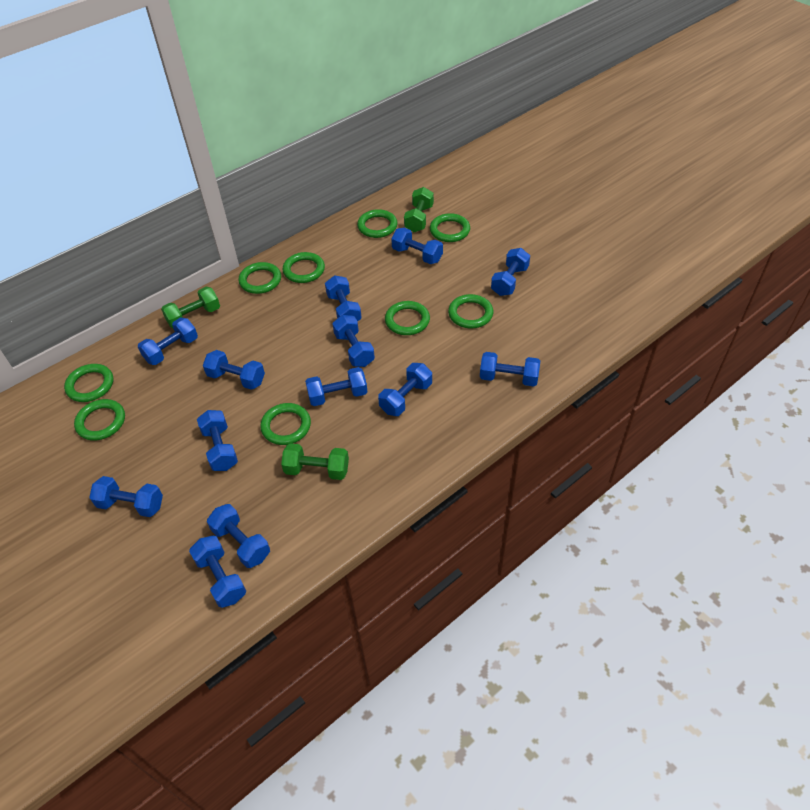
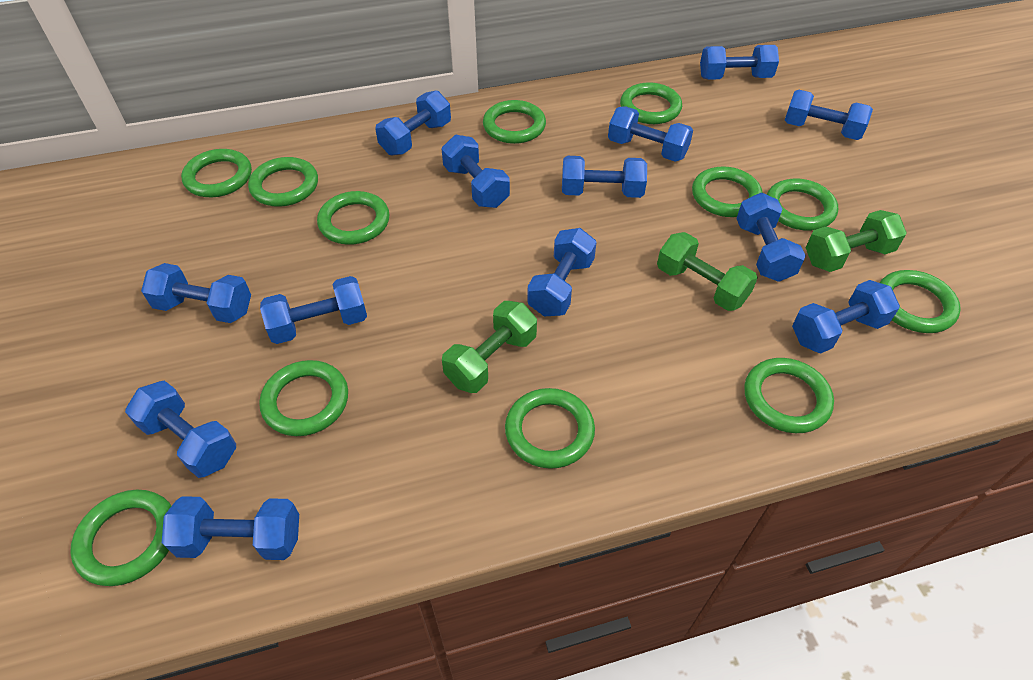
green ring: [64,364,113,402] [74,399,125,440] [238,262,281,294] [260,403,311,445] [283,252,325,283] [357,209,398,238] [385,301,430,335] [430,213,470,242] [448,294,493,328] = 9 -> [70,490,171,586] [181,149,252,197] [248,157,318,207] [259,360,348,436] [317,191,390,245] [483,100,546,144] [505,388,595,469] [620,82,682,124] [692,166,763,217] [744,358,834,433] [767,179,838,231] [879,270,961,333] = 12

